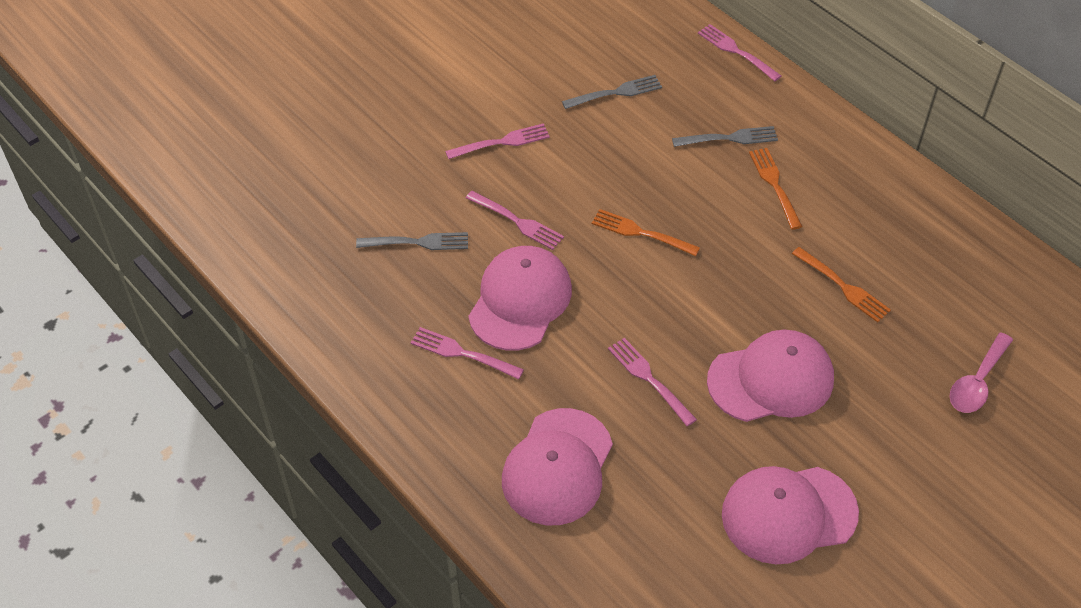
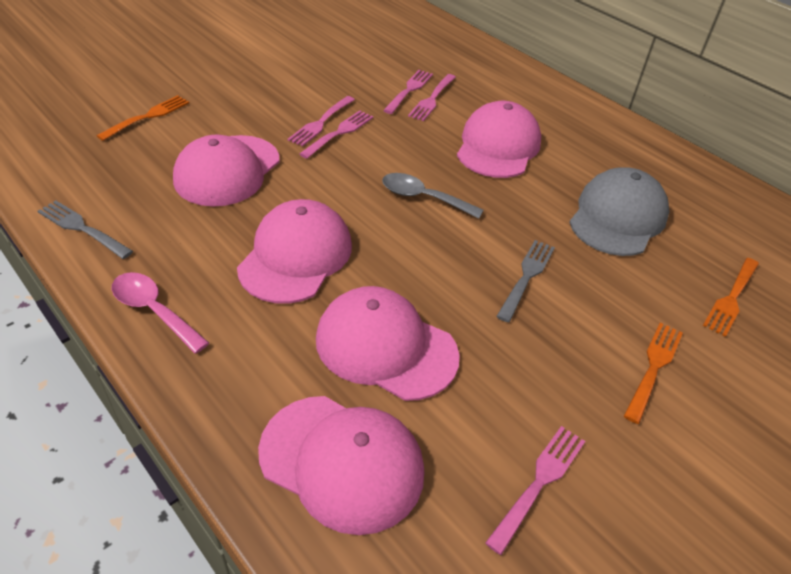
grey cap: none = 0 -> [569,168,669,256] = 1
grey fork: [356,232,468,250] [562,75,662,109] [672,126,778,147] = 3 -> [38,200,133,259] [496,240,555,322] = 2
grey spoon: none = 0 -> [382,173,483,219] = 1
pink cap: [468,246,572,351] [502,408,613,525] [707,330,834,422] [722,466,859,564] = 4 -> [173,135,280,207] [237,199,352,304] [258,396,424,535] [316,286,460,401] [457,101,541,178] = 5

